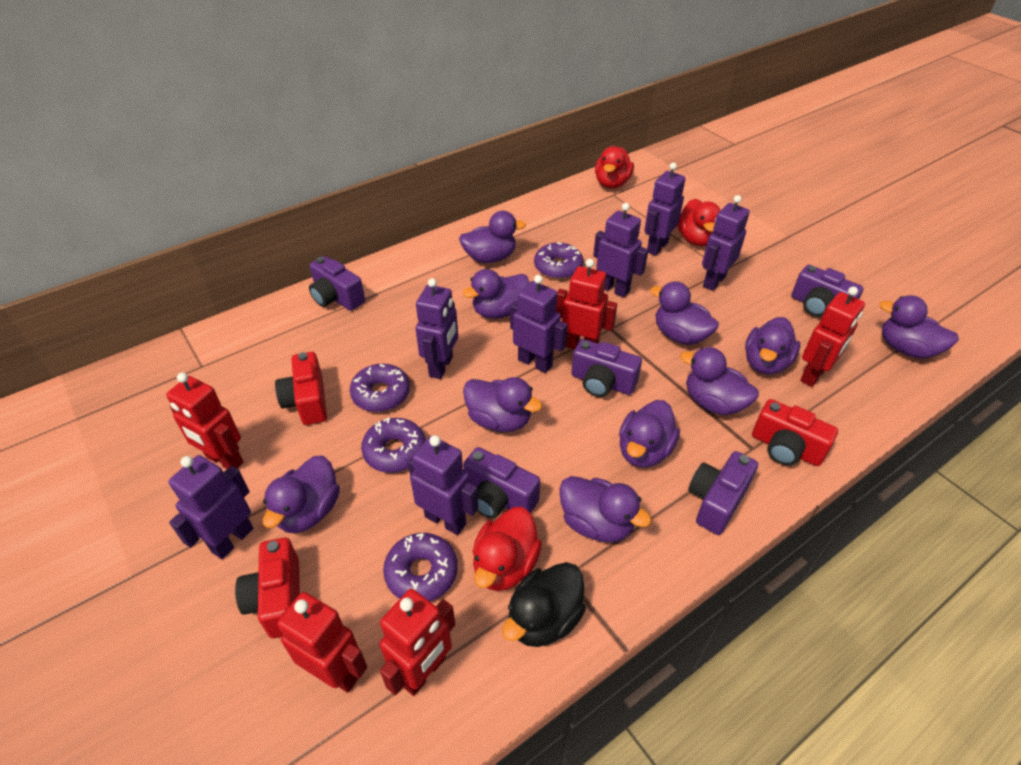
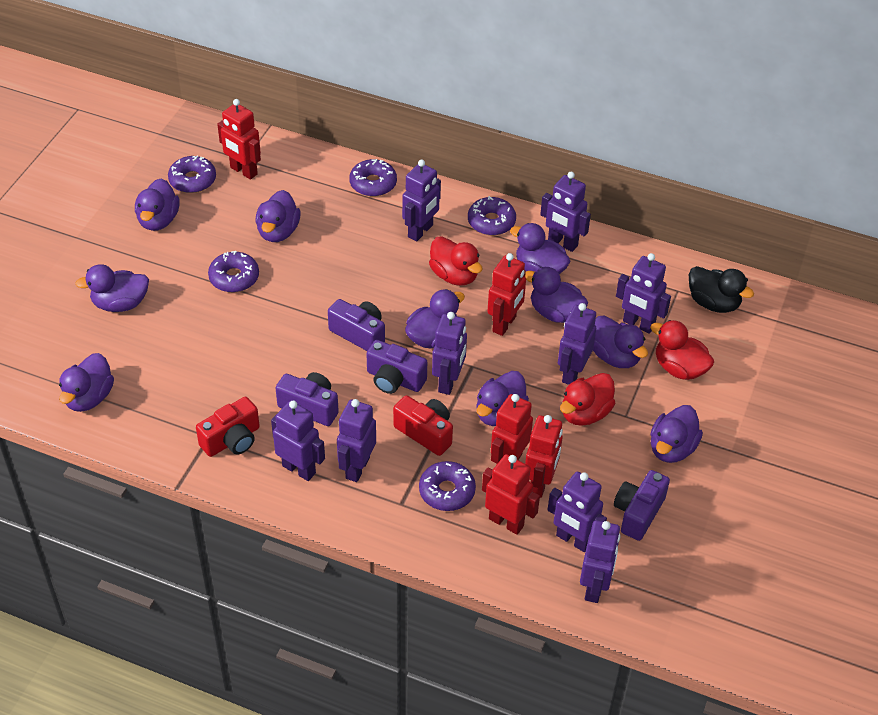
purple camera: [309,256,365,311] [463,447,540,519] [571,339,642,397] [688,451,758,535] [791,265,863,317] = 5 -> [276,372,339,426] [328,299,385,351] [367,340,427,394] [614,470,670,541] = 4
purple donut: [350,364,410,412] [361,418,426,473] [383,533,458,601] [534,242,584,279] = 4 -> [168,156,216,193] [208,251,259,292] [349,159,397,197] [419,461,476,511] [468,196,516,235] = 5
purple robot: [168,455,253,559] [408,435,478,535] [415,278,458,379] [510,275,568,373] [593,203,648,298] [644,162,686,256] [702,195,750,291] = 7 -> [271,401,325,481] [337,399,376,482] [402,160,441,242] [432,312,467,395] [540,172,591,252] [548,471,607,552] [558,303,596,385] [580,520,620,603] [616,253,671,334] = 9
red camera: [235,538,300,638] [275,352,327,425] [752,399,838,466] = 3 -> [196,397,260,457] [393,395,453,456] = 2

